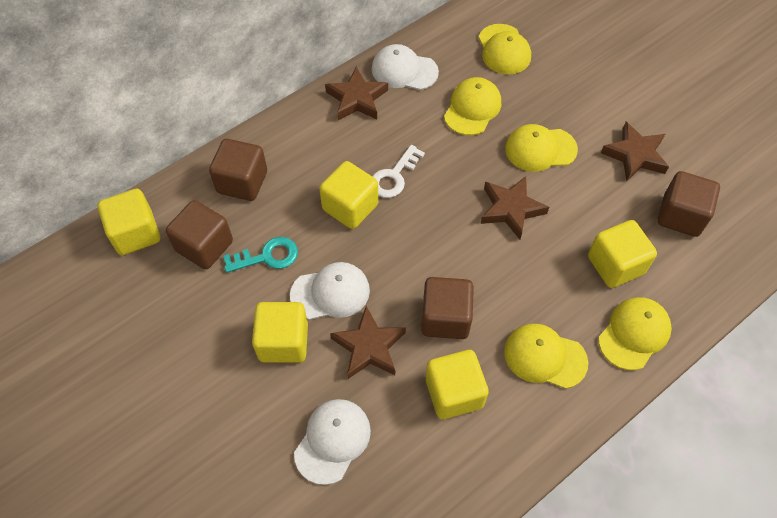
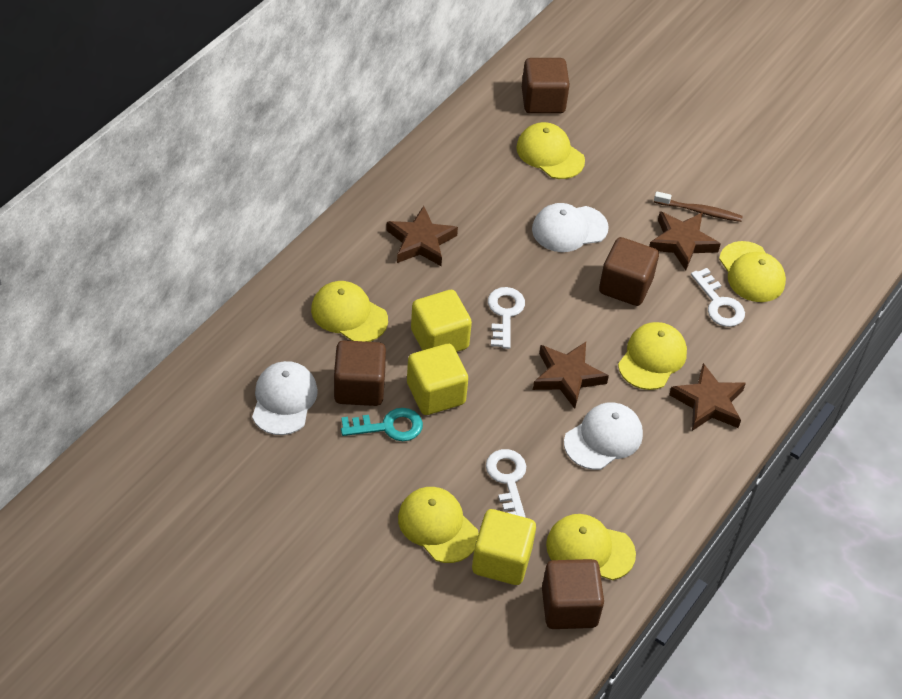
brown toothbrush: none = 0 -> [654,191,743,222] = 1
white key: [372,145,425,198] = 1 -> [486,449,526,518] [488,287,525,349] [691,268,745,327] = 3
yellow cap: [444,77,501,136] [478,24,531,74] [504,324,588,389] [505,124,578,172] [598,297,672,370] = 5 -> [311,281,388,342] [398,487,479,563] [516,122,585,179] [546,514,636,580] [618,322,687,390] [719,241,786,302] = 6
yellow cube: [97,189,160,255] [252,302,308,363] [319,161,379,229] [425,350,489,419] [588,220,657,288] = 5 -> [407,344,468,415] [411,290,472,352] [472,509,536,585] = 3

